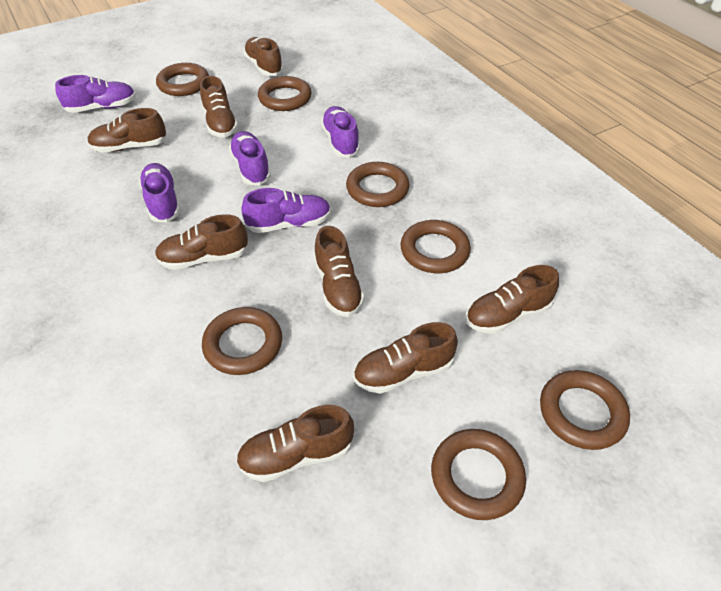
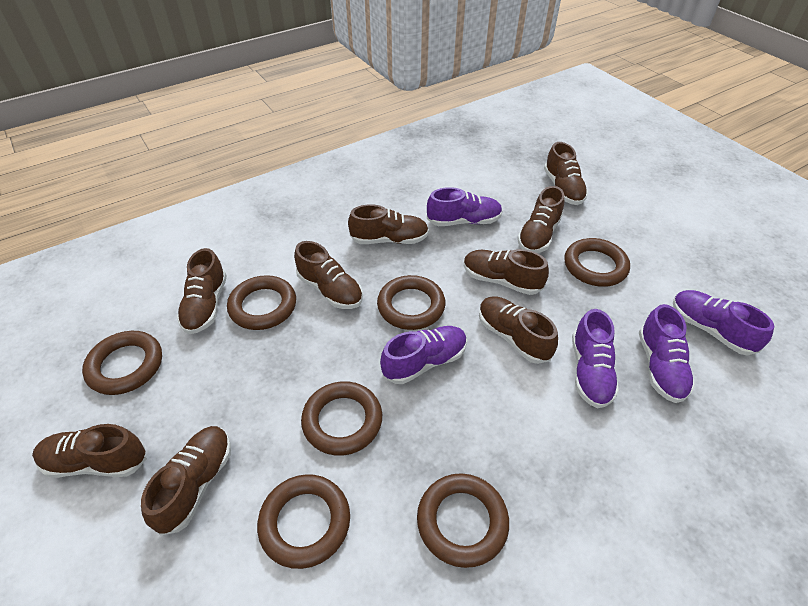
brown shoe: [87,108,167,153] [155,214,249,270] [200,76,238,138] [236,405,354,482] [243,37,284,76] [314,226,365,317] [353,322,458,394] [466,265,559,334] = 8 -> [32,424,147,478] [141,426,231,536] [177,248,227,334] [294,241,363,309] [348,204,429,244] [464,249,549,295] [479,297,558,364] [517,186,564,253] [544,142,588,205] = 9

